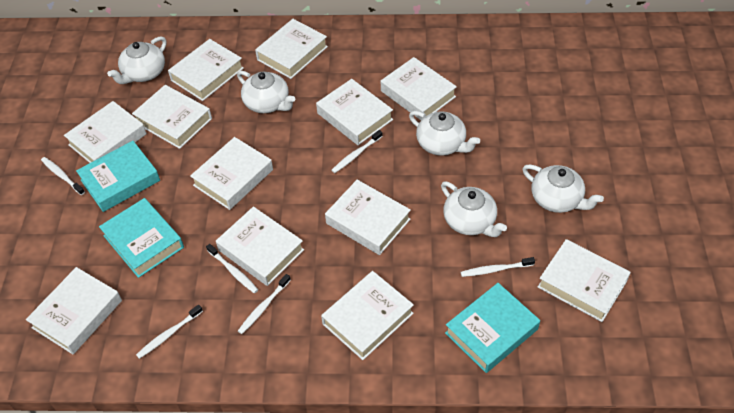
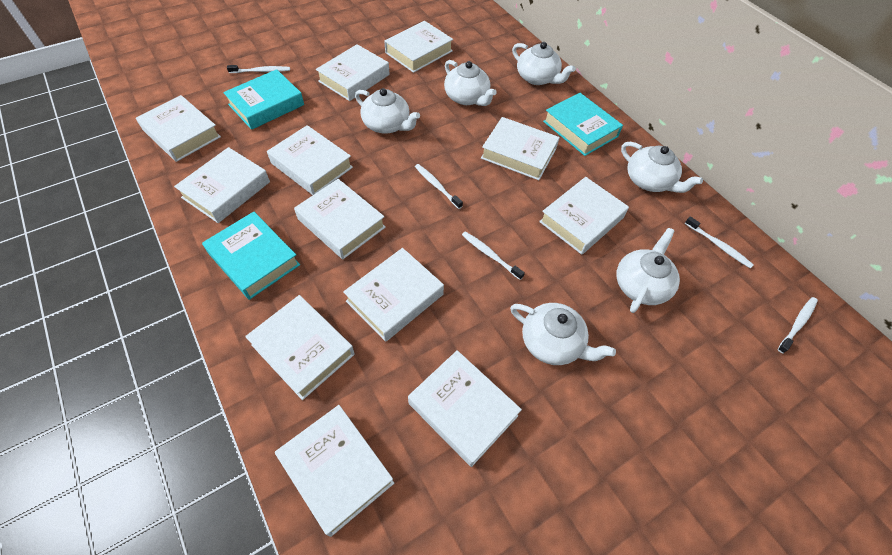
white teapot: [107,36,166,84] [237,71,295,113] [409,111,480,156] [441,182,507,237] [522,164,604,213] = 5 -> [355,88,420,134] [444,60,497,106] [510,303,616,365] [512,42,575,85] [617,228,680,313] [621,142,703,193] = 6
white toothbrush: [41,157,85,195] [136,305,203,359] [206,244,258,293] [238,274,291,334] [331,130,382,173] [461,257,535,277] = 6 -> [227,65,290,73] [415,164,463,209] [462,231,525,280] [685,216,754,268] [778,297,818,353] = 5

